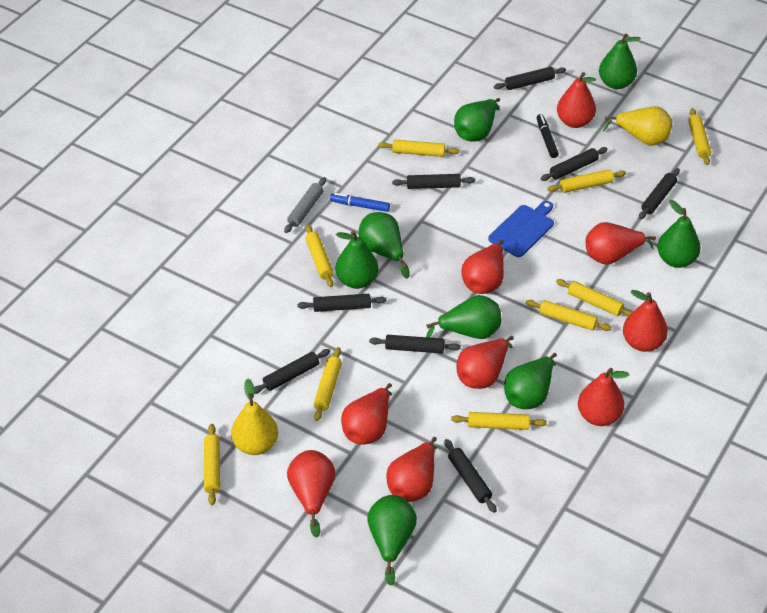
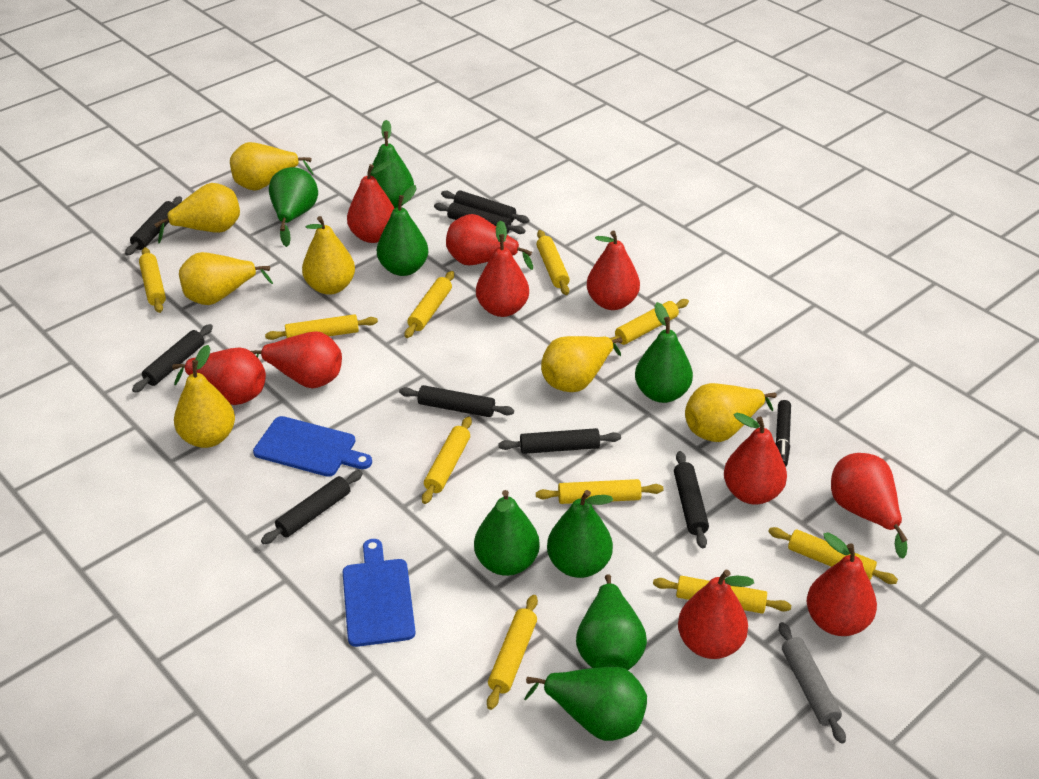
blue cutting board: [488,201,554,257] = 1 -> [253,416,372,477] [343,539,416,647] = 2
blue marker: [330,193,390,212] = 1 -> none = 0
red pear: [287,450,335,538] [341,383,392,445] [386,437,437,502] [457,336,514,389] [461,240,504,294] [557,72,596,128] [578,368,629,426] [586,222,656,265] [623,290,668,352] = 9 -> [172,347,266,405] [251,331,342,389] [347,161,395,243] [446,214,533,270] [476,221,529,317] [587,230,640,310] [678,570,754,659] [724,413,787,505] [807,533,877,636] [831,453,908,558] = 10
yellow pear: [231,379,278,455] [603,106,672,146] = 2 -> [154,183,240,244] [174,345,235,448] [179,252,273,305] [230,142,314,191] [302,216,355,295] [541,336,623,392] [685,383,777,442] = 7
yellow rolling pin: [204,424,220,505] [305,225,334,287] [314,347,342,421] [378,139,459,157] [451,412,547,430] [526,300,612,331] [547,169,626,193] [556,279,633,316] [688,108,711,165] = 9 -> [139,247,166,313] [265,314,378,340] [405,271,454,338] [422,417,472,504] [487,595,538,710] [536,479,664,504] [537,230,570,295] [610,299,689,345] [653,576,791,614] [768,527,898,584] = 10

